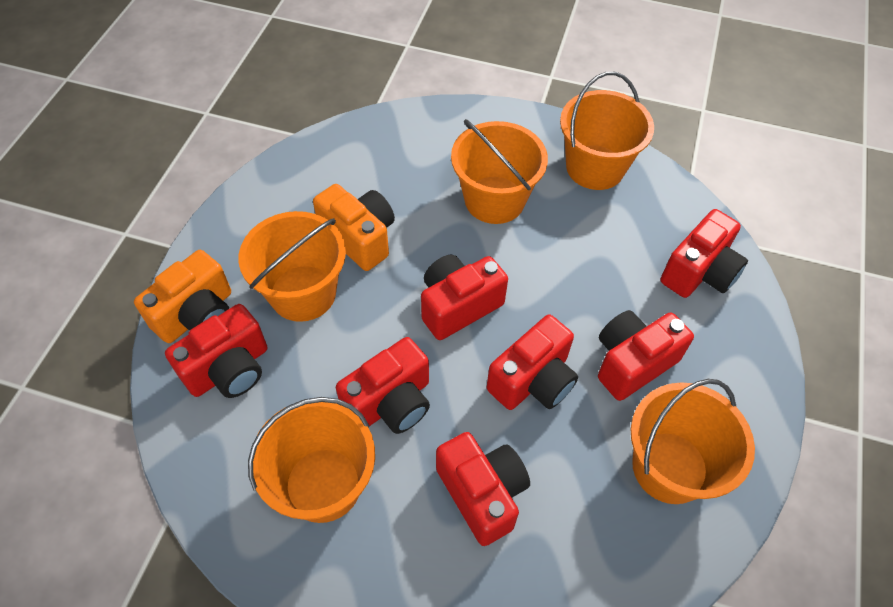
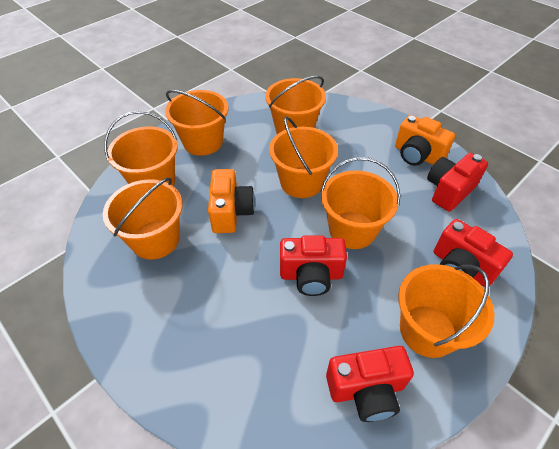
orange bucket: [239,211,346,322] [248,397,375,523] [451,119,548,224] [560,72,654,190] [631,379,755,504] = 5 -> [103,178,183,260] [104,111,178,186] [165,90,229,156] [265,76,326,134] [269,116,338,198] [321,157,401,249] [398,264,494,358] = 7
red camera: [165,304,267,398] [336,337,430,434] [421,255,508,340] [436,432,530,546] [487,315,578,410] [598,310,694,401] [661,209,748,298] = 7 -> [280,235,347,296] [326,346,414,422] [427,153,488,211] [434,219,513,287] = 4

